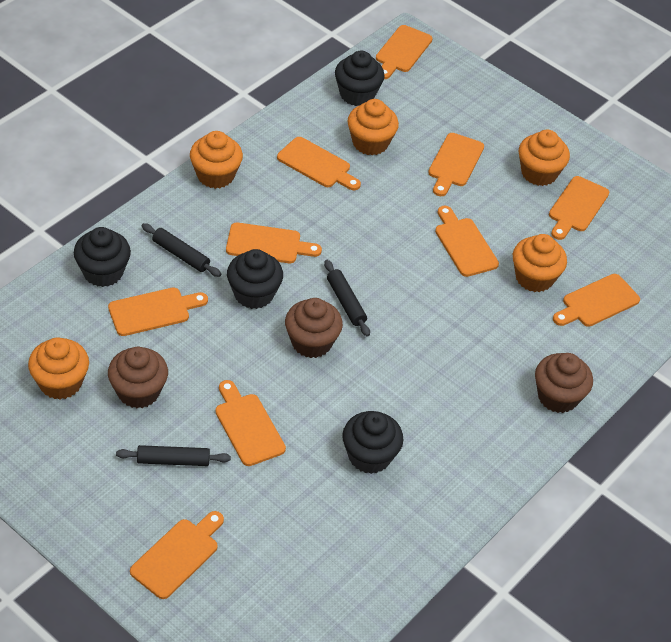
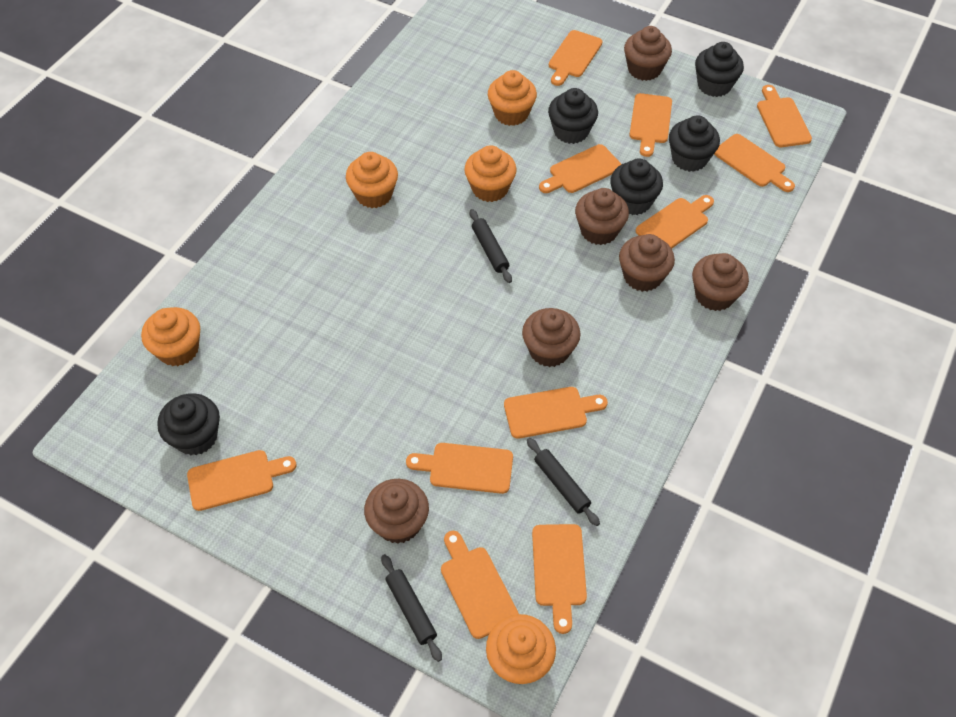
black cupcake: [74,227,131,287] [227,249,283,309] [335,50,385,106] [342,411,403,474] = 4 -> [157,393,220,455] [548,88,598,144] [610,158,663,215] [669,115,720,172] [695,42,744,97] = 5
brown cupcake: [108,347,168,408] [285,298,343,358] [535,353,593,413] = 3 -> [364,479,429,544] [522,308,580,367] [575,188,629,245] [619,234,675,292] [624,26,672,81] [692,253,749,311] = 6
orange cutting board: [108,288,208,336] [130,511,224,599] [215,380,286,466] [226,223,322,263] [277,137,361,190] [376,25,433,79] [428,133,484,196] [435,206,499,277] [549,176,609,240] [553,274,640,327] = 10 -> [187,450,296,511] [406,443,513,494] [441,531,519,639] [504,387,608,439] [532,524,587,634] [539,144,621,193] [549,30,603,86] [630,93,672,157] [636,195,714,248] [714,134,795,192] [757,85,812,147] = 11

